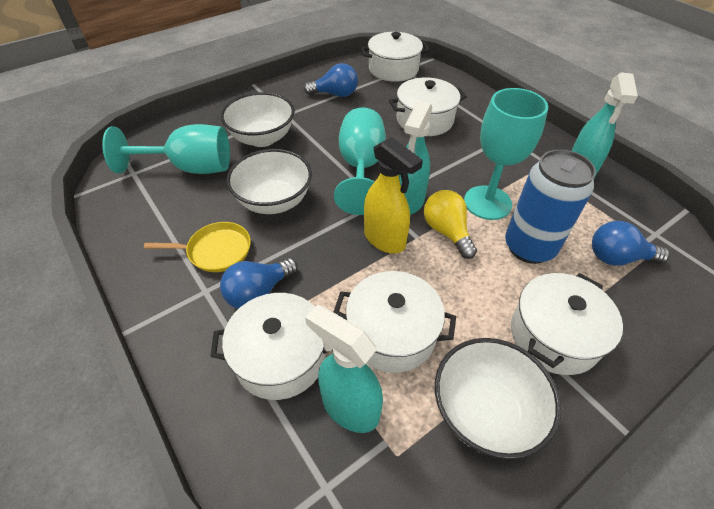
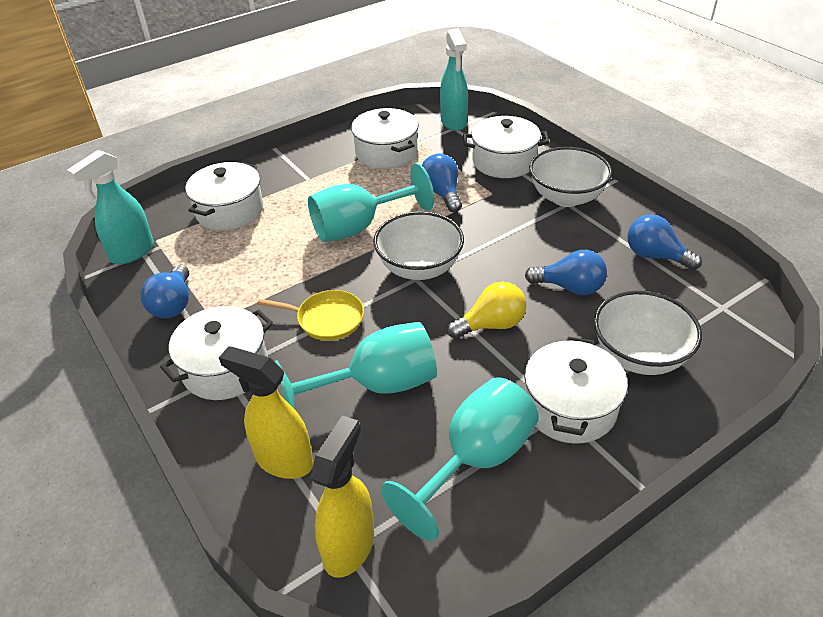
blue can: [505,149,596,264] = 1 -> none = 0
blue light bulb: [220,258,298,309] [304,63,358,97] [592,221,670,266] = 3 -> [141,265,189,318] [422,153,462,212] [525,250,607,295] [627,214,702,270] = 4
turquoise spray bottle: [305,305,383,433] [399,101,432,215] [572,72,638,178] = 3 -> [67,150,154,264] [440,28,468,131] = 2
yellow spray bottle: [364,137,423,254] = 1 -> [219,346,313,479] [310,415,374,578] = 2

